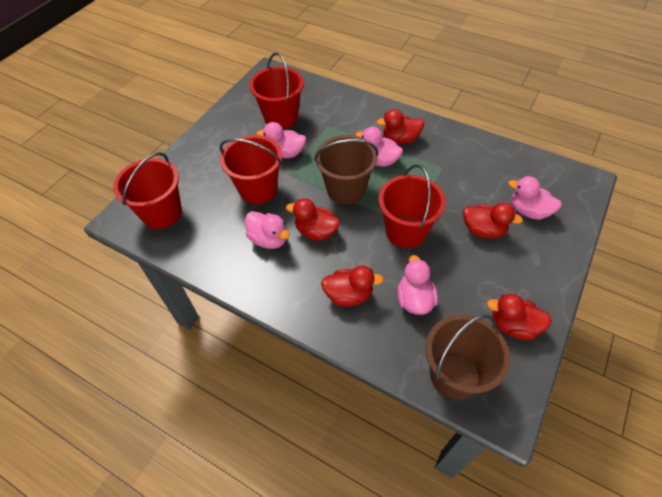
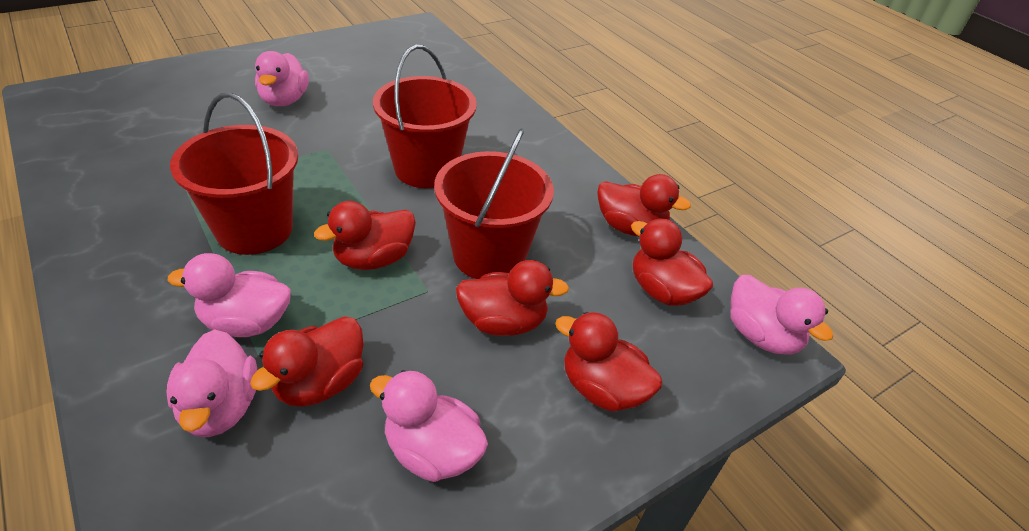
brown bucket: [314,135,378,205] [426,314,510,400] = 2 -> none = 0
red bucket: [113,152,182,229] [220,135,282,204] [249,52,304,129] [378,164,446,248] = 4 -> [170,93,298,255] [373,45,477,188] [434,128,554,279] = 3
red duck: [286,198,340,241] [321,265,384,307] [377,109,424,144] [463,202,523,238] [487,294,552,340] = 5 -> [250,316,363,407] [314,201,416,270] [456,260,569,336] [555,312,662,412] [597,174,691,237] [631,218,713,306] = 6

